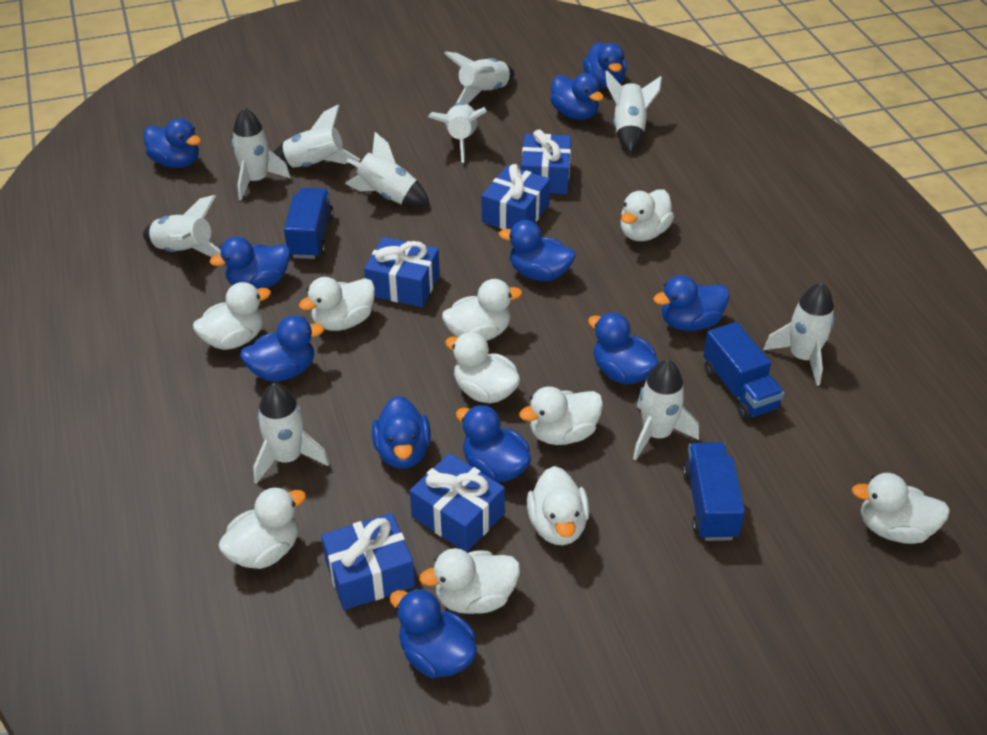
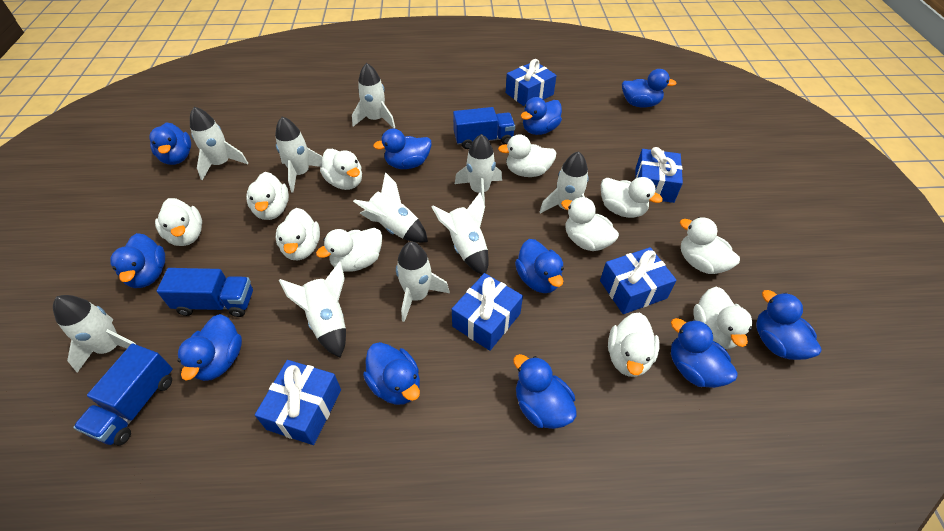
white duck: [193,282,271,350] [218,487,306,569] [299,277,375,331] [419,548,520,614] [442,279,522,341] [445,332,520,404] [519,387,603,445] [527,466,590,545] [621,189,674,241] [852,473,950,544] = 10 -> [155,198,202,246] [246,172,289,220] [276,208,320,260] [316,228,382,272] [320,149,362,190] [498,134,556,177] [561,197,619,251] [601,177,663,218] [608,313,659,377] [680,217,740,274] [693,287,752,349] = 11

